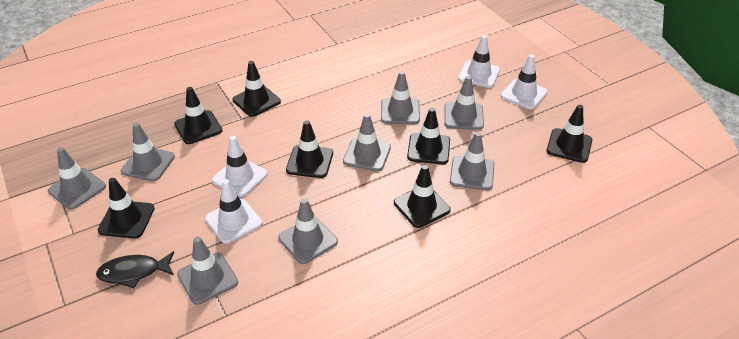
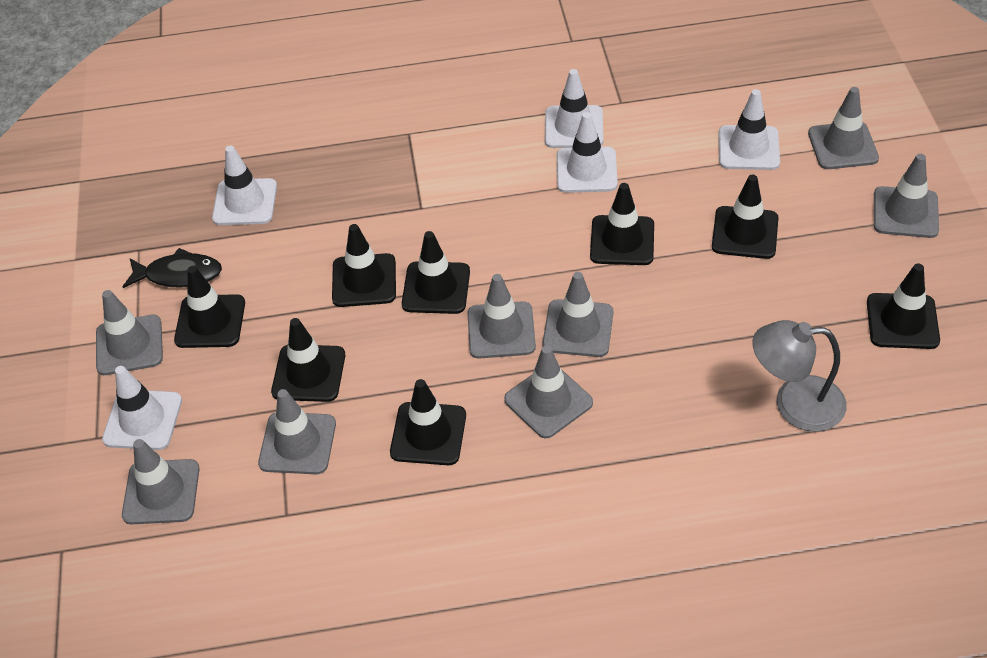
black traffic cone: [98,178,155,238] [174,87,223,144] [232,61,281,117] [286,120,333,178] [394,165,451,228] [407,108,450,164] [546,105,592,163] = 7 -> [174,266,245,348] [271,318,345,402] [332,224,396,307] [390,379,466,465] [402,231,470,314] [590,183,654,265] [712,174,779,259] [867,263,940,349] = 8
grey lamp: none = 0 -> [753,320,847,432] = 1
white traffic cone: [205,179,263,244] [212,136,268,197] [458,35,500,88] [501,54,548,110] = 4 -> [102,366,182,450] [212,145,277,225] [545,69,603,148] [557,112,618,193] [718,89,780,170] = 5

